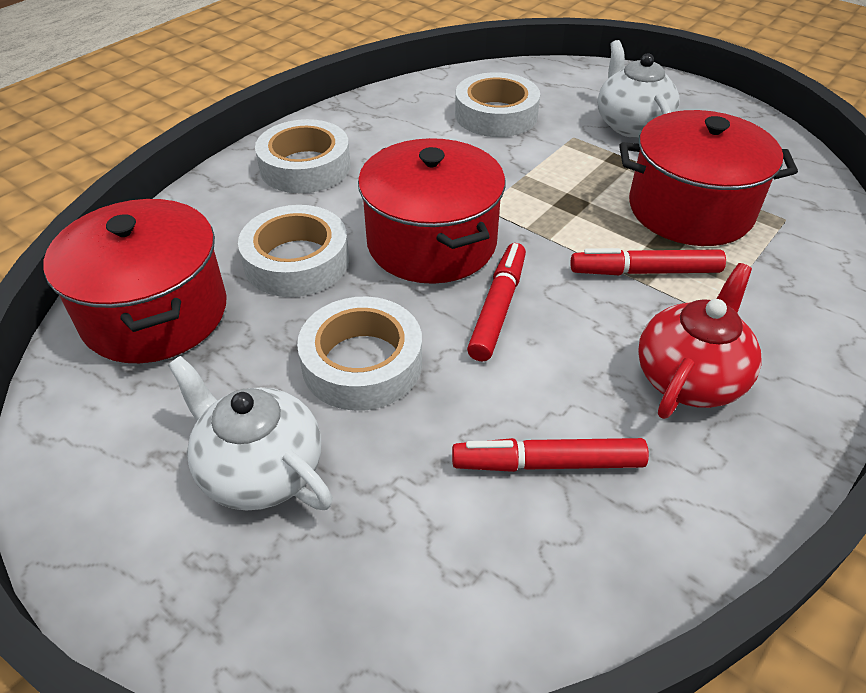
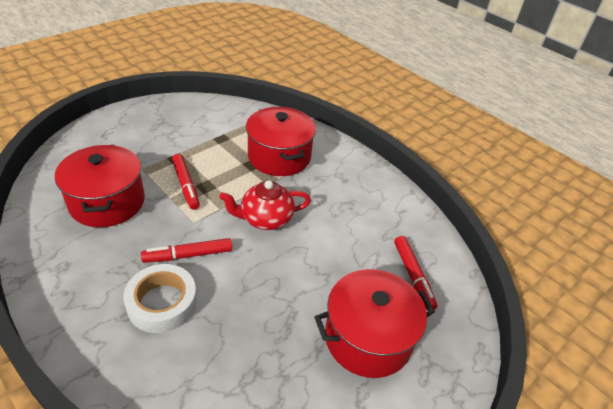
white tape: [238,205,349,297] [255,119,351,193] [297,297,422,411] [455,72,540,137] = 4 -> [123,264,197,333] = 1
white teapot: [168,356,333,511] [598,40,680,138] = 2 -> none = 0

